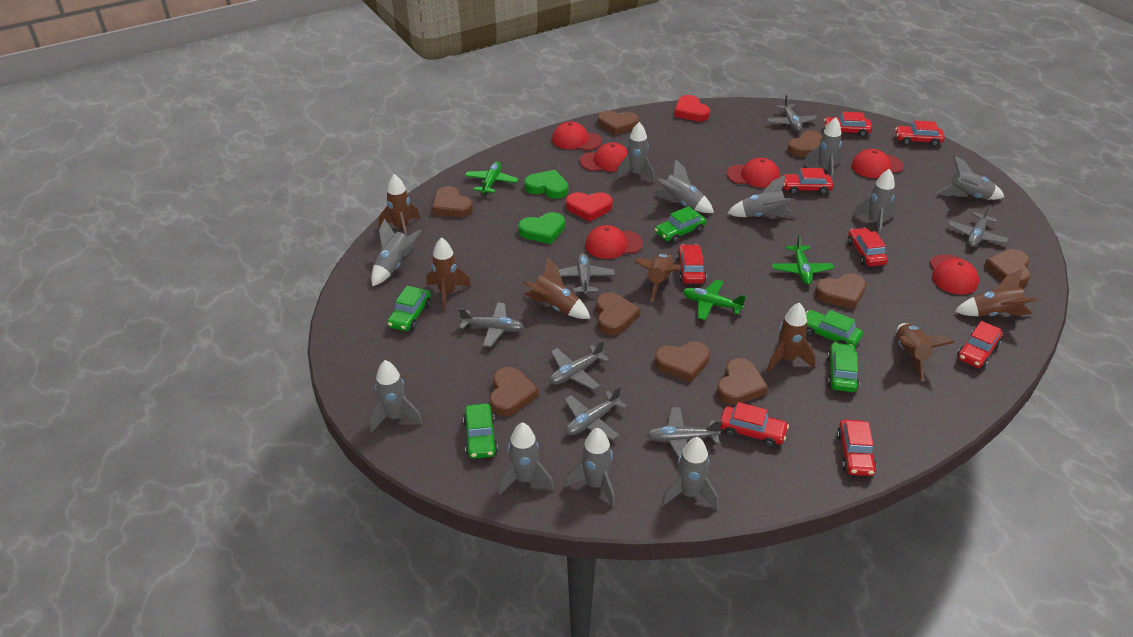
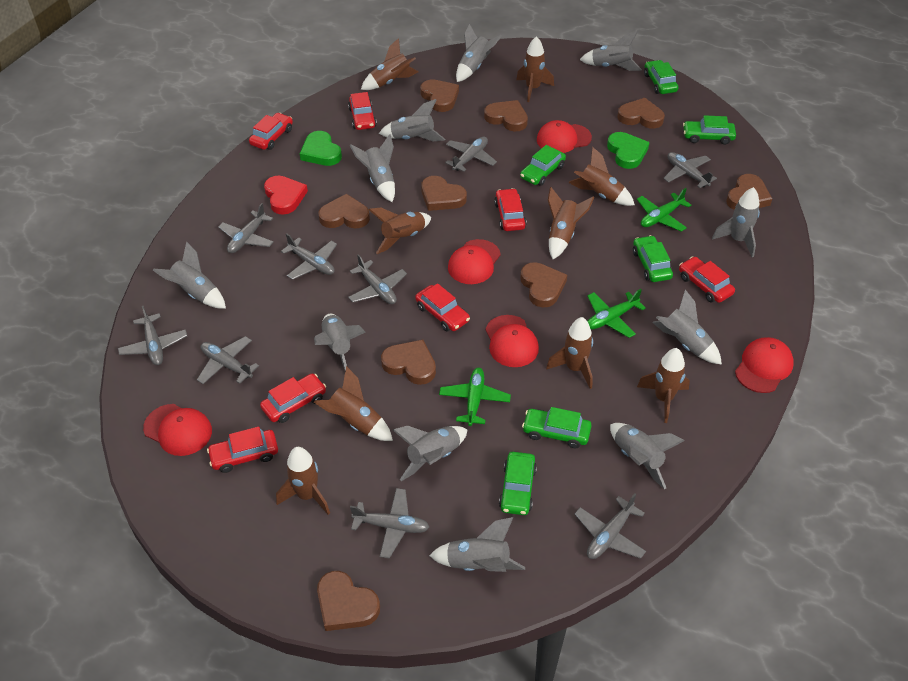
brown rocket: [379,174,420,236] [426,237,471,310] [523,257,590,319] [634,253,680,302] [767,303,816,372] [897,323,954,381] [954,269,1038,316] = 7 -> [276,447,330,515] [314,366,393,441] [361,38,418,90] [369,208,431,254] [516,36,554,102] [546,317,593,389] [548,187,594,259] [568,147,635,206] [637,348,690,423] = 9
green car: [387,286,431,331] [463,404,498,459] [655,206,706,243] [806,310,863,347] [827,342,859,392] = 5 -> [499,452,537,515] [520,145,566,186] [522,407,592,448] [633,235,673,282] [644,60,678,94] [683,115,736,145] = 6
grey plane: [459,302,524,347] [549,341,610,390] [559,253,615,295] [565,386,627,440] [647,407,722,458] [767,95,817,132] [948,205,1009,247] = 7 -> [118,306,187,365] [197,336,259,384] [218,203,274,253] [281,233,337,280] [348,254,407,304] [350,488,429,558] [445,137,497,172] [574,493,646,559] [663,152,717,188] = 9
red cap: [552,121,602,151] [580,143,628,172] [585,225,643,259] [726,158,780,188] [851,149,904,178] [930,254,979,295] = 6 -> [143,404,212,456] [448,239,501,284] [485,315,539,367] [537,120,592,153] [735,337,794,393] = 5
red car: [677,244,706,284] [720,402,789,448] [781,168,833,195] [824,112,872,137] [837,420,877,476] [848,228,888,266] [895,121,945,147] [957,321,1002,368] = 8 -> [207,427,278,473] [249,113,293,150] [260,373,326,423] [348,92,377,130] [415,283,470,331] [494,188,527,231] [679,257,735,303] = 7
red heart: [566,192,613,222] [674,95,710,121] = 2 -> [264,175,308,215] = 1

